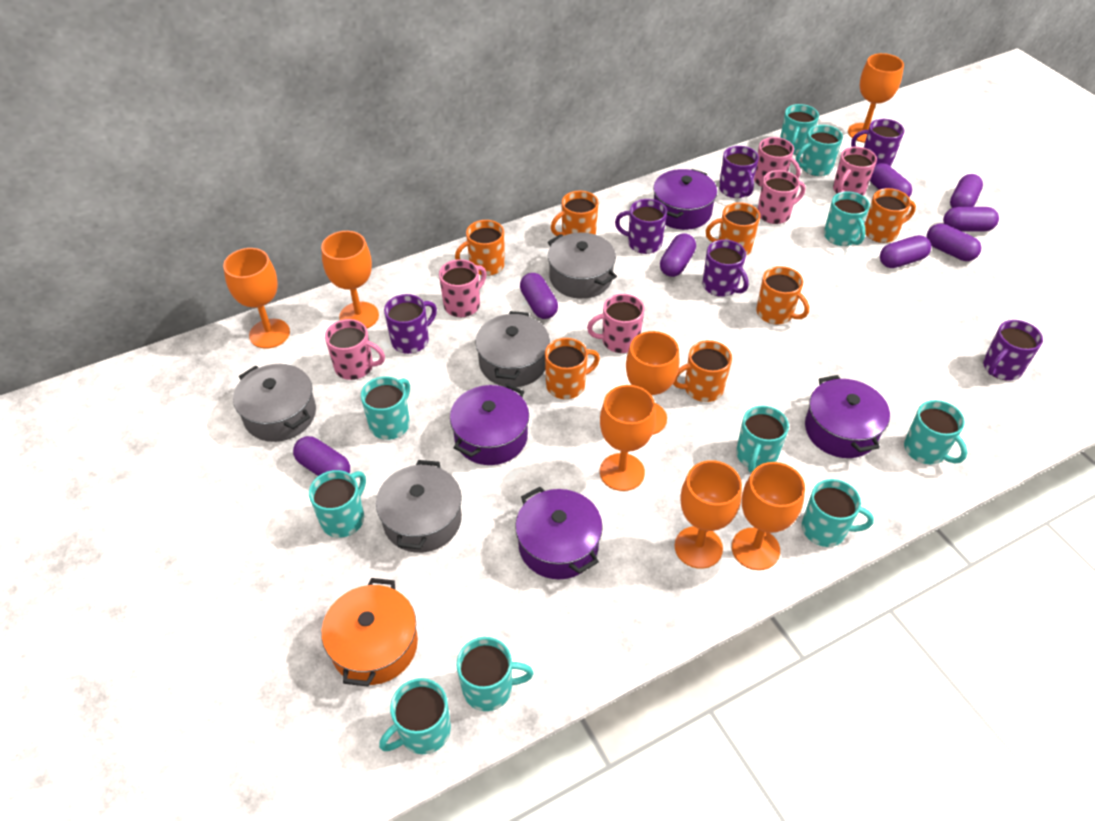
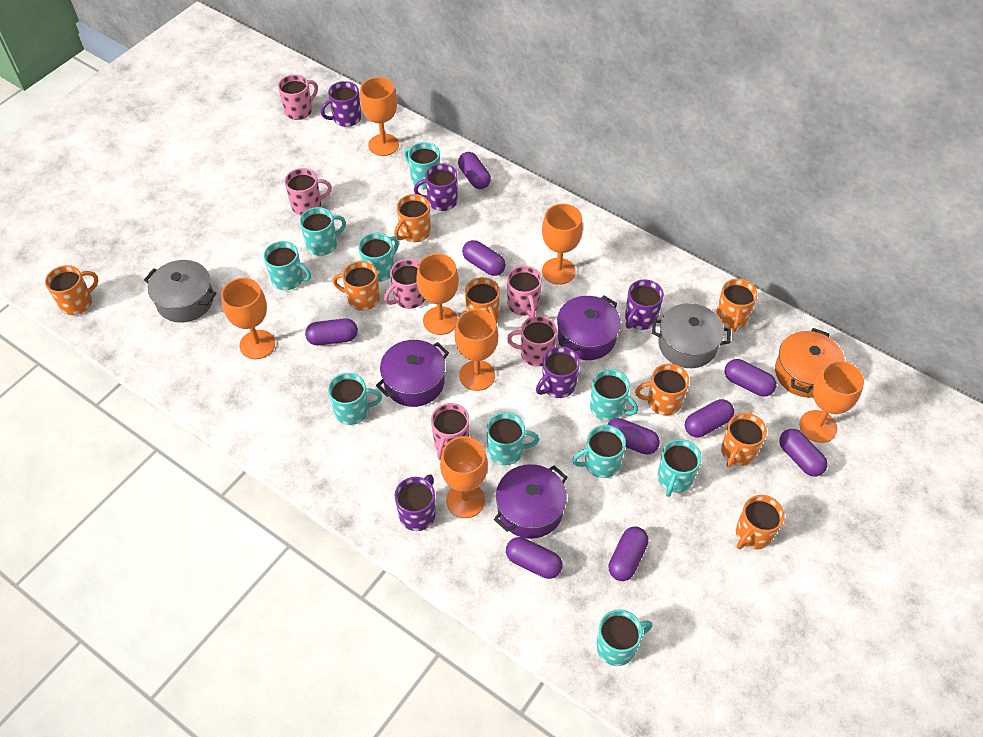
grey pot: [233,364,316,442] [376,460,462,553] [475,311,550,387] [548,233,617,299] = 4 -> [144,260,216,323] [652,303,731,368] = 2
orange mug: [455,220,505,276] [545,338,600,399] [551,190,599,236] [673,340,732,402] [706,202,760,255] [756,266,809,325] [865,188,916,243] = 7 -> [45,265,99,315] [333,261,380,311] [394,194,431,242] [465,277,500,324] [635,363,689,416] [716,279,758,332] [721,413,767,467] [736,495,784,549] = 8
purple capsule: [293,436,350,476] [520,273,558,319] [660,233,696,277] [870,163,912,197] [880,235,931,268] [926,223,981,261] [943,207,999,232] [950,174,983,208] = 8 -> [305,318,358,345] [458,152,491,189] [462,240,506,276] [506,537,562,579] [607,418,660,455] [608,526,648,581] [685,399,734,437] [725,359,776,397] [779,429,828,476] = 9
purple mug: [384,294,437,354] [615,199,667,254] [703,240,749,297] [719,146,759,198] [851,119,904,166] [983,320,1043,380] = 6 -> [321,81,361,127] [395,474,436,531] [414,164,458,211] [536,346,580,398] [625,280,664,330] = 5
purple pot: [450,383,529,465] [515,487,603,580] [653,169,717,230] [805,375,890,458] = 4 -> [376,340,449,407] [494,464,567,539] [557,296,621,360] = 3

